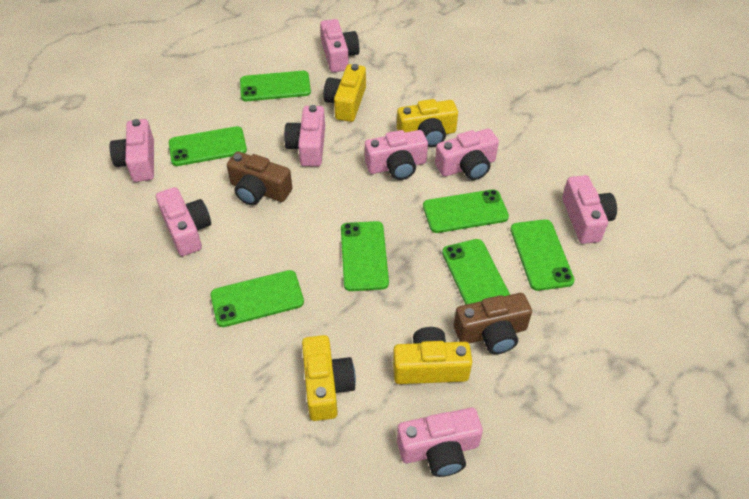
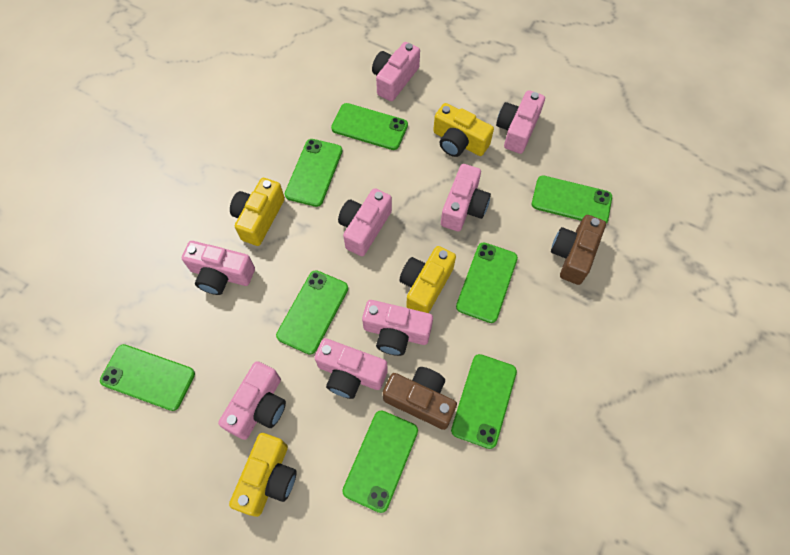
green phone: [169,126,247,166] [210,270,304,327] [240,71,311,101] [341,221,389,291] [423,189,509,233] [442,239,510,305] [510,219,575,291] = 7 -> [100,344,195,411] [276,270,348,355] [285,139,342,207] [331,103,408,150] [342,410,418,513] [451,354,517,449] [456,242,518,323] [532,175,612,224] = 8

